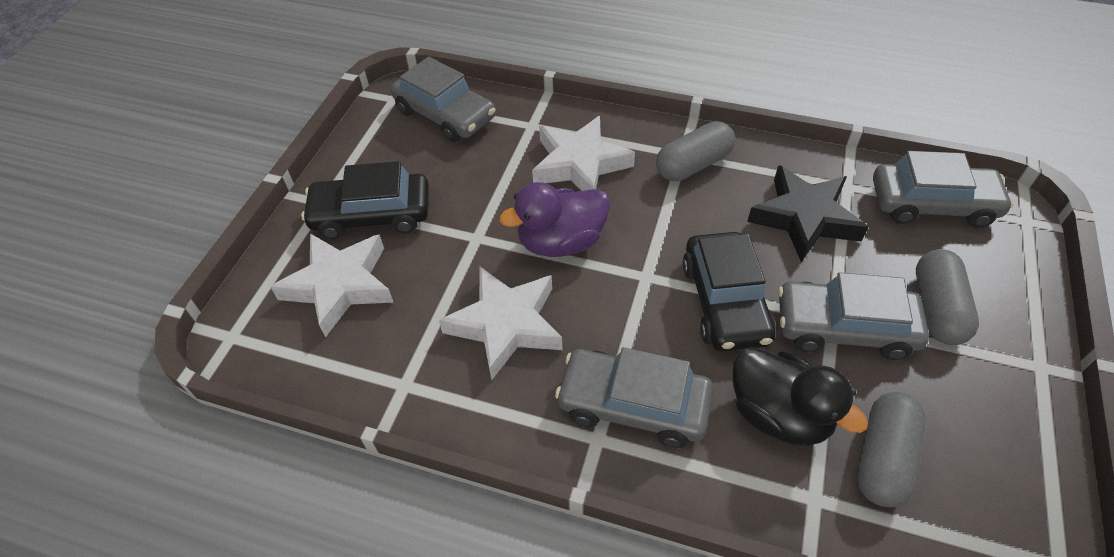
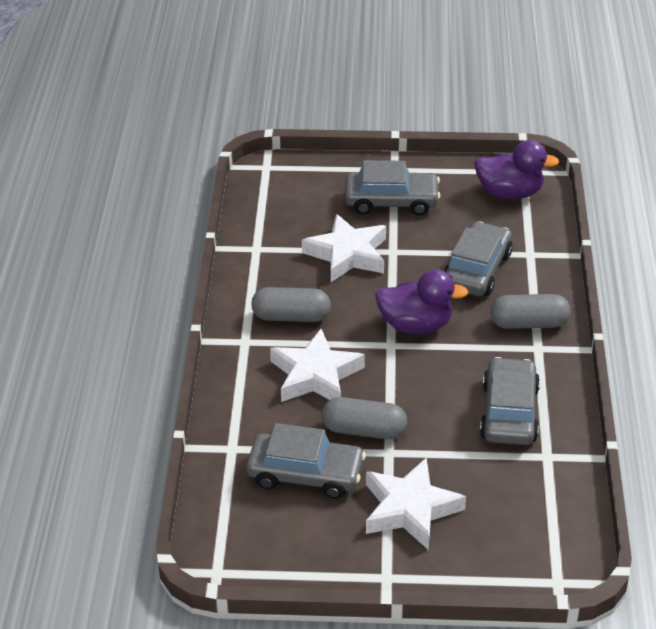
black car: [301,161,429,239] [683,232,776,351] = 2 -> none = 0
black duck: [733,347,868,446] = 1 -> none = 0
black star: [747,165,868,262] = 1 -> none = 0
purple duck: [499,182,610,257] = 1 -> [375,269,468,334] [474,140,559,199] = 2

